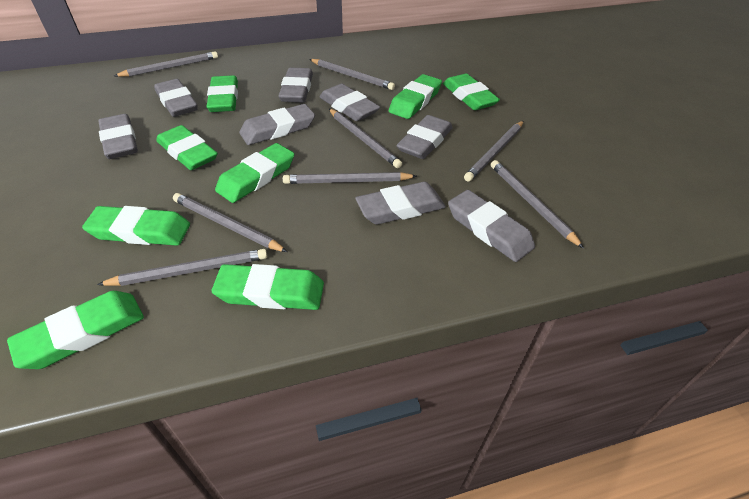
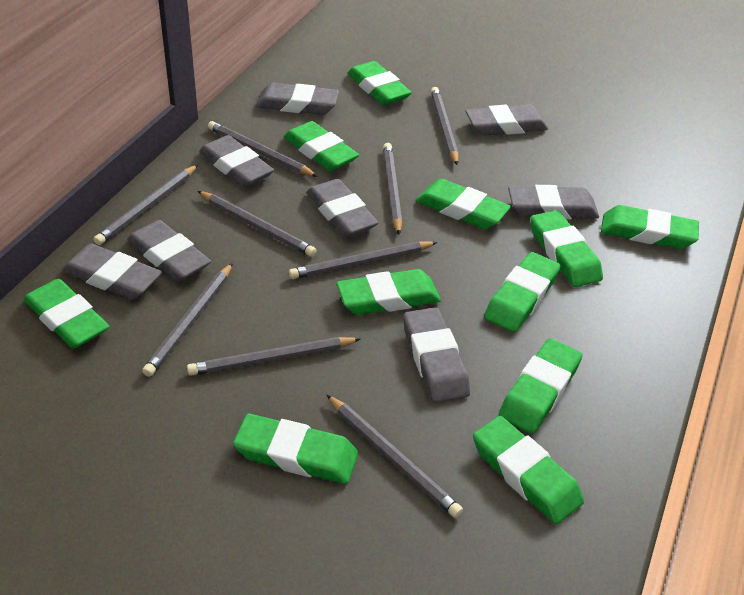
green eraser: [7,291,144,369] [82,206,190,246] [156,125,218,170] [207,75,238,112] [212,264,324,310] [215,143,294,203] [389,74,442,119] [443,74,500,110] = 8 -> [23,279,109,349] [233,414,358,484] [284,121,359,171] [336,269,441,315] [347,61,412,105] [416,179,511,229] [473,416,584,524] [484,252,561,332] [499,338,582,434] [530,210,603,287] [601,205,699,249] = 11
grey pencil: [97,249,267,286] [114,51,218,77] [173,193,287,252] [283,172,417,184] [309,59,395,90] [329,109,402,168] [464,121,523,182] [491,160,584,249] = 8 -> [93,165,198,245] [142,263,233,377] [187,337,361,376] [198,191,317,257] [208,121,318,177] [289,241,438,279] [326,394,463,518] [383,143,402,235] [431,87,459,165] = 9

